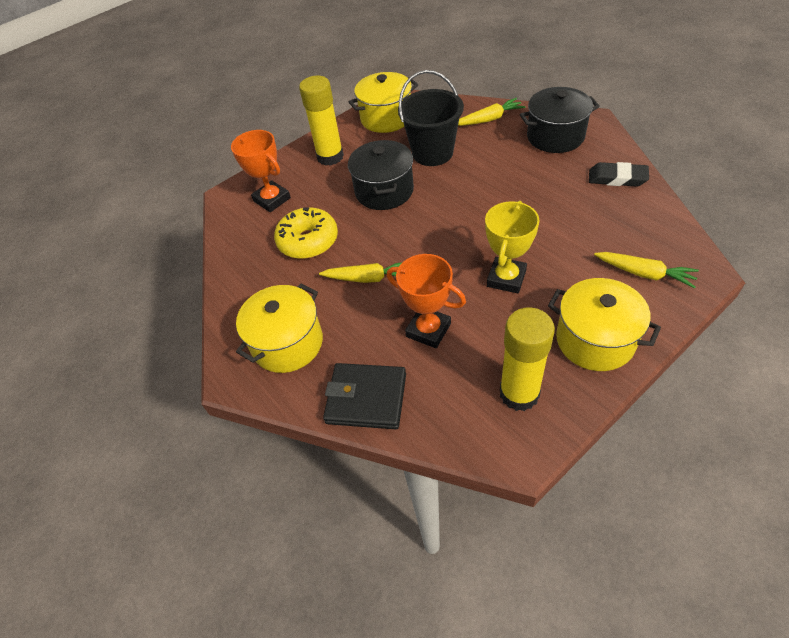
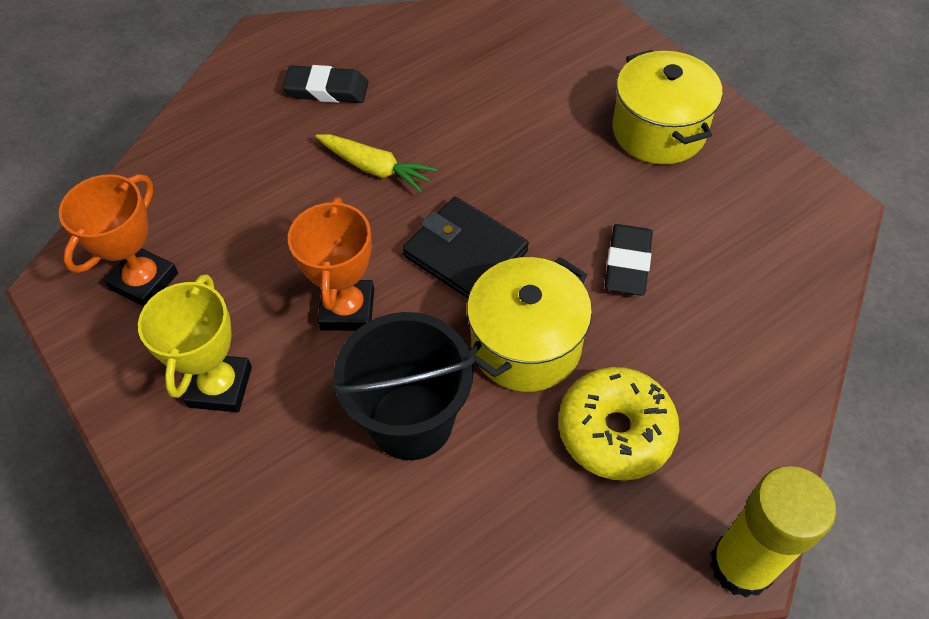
black eraser: [589,162,649,187] = 1 -> [283,65,369,103] [605,224,653,296] = 2
black pot: [348,140,414,210] [520,87,600,153] = 2 -> none = 0
yellow carrot: [319,262,402,283] [458,98,526,126] [594,252,699,288] = 3 -> [315,134,437,193] = 1
yellow glue stick: [299,76,344,166] [500,307,555,411] = 2 -> [710,466,836,598] = 1
yellow pot: [236,284,323,373] [349,72,418,133] [548,278,661,371] = 3 -> [467,257,592,392] [612,50,722,164] = 2

